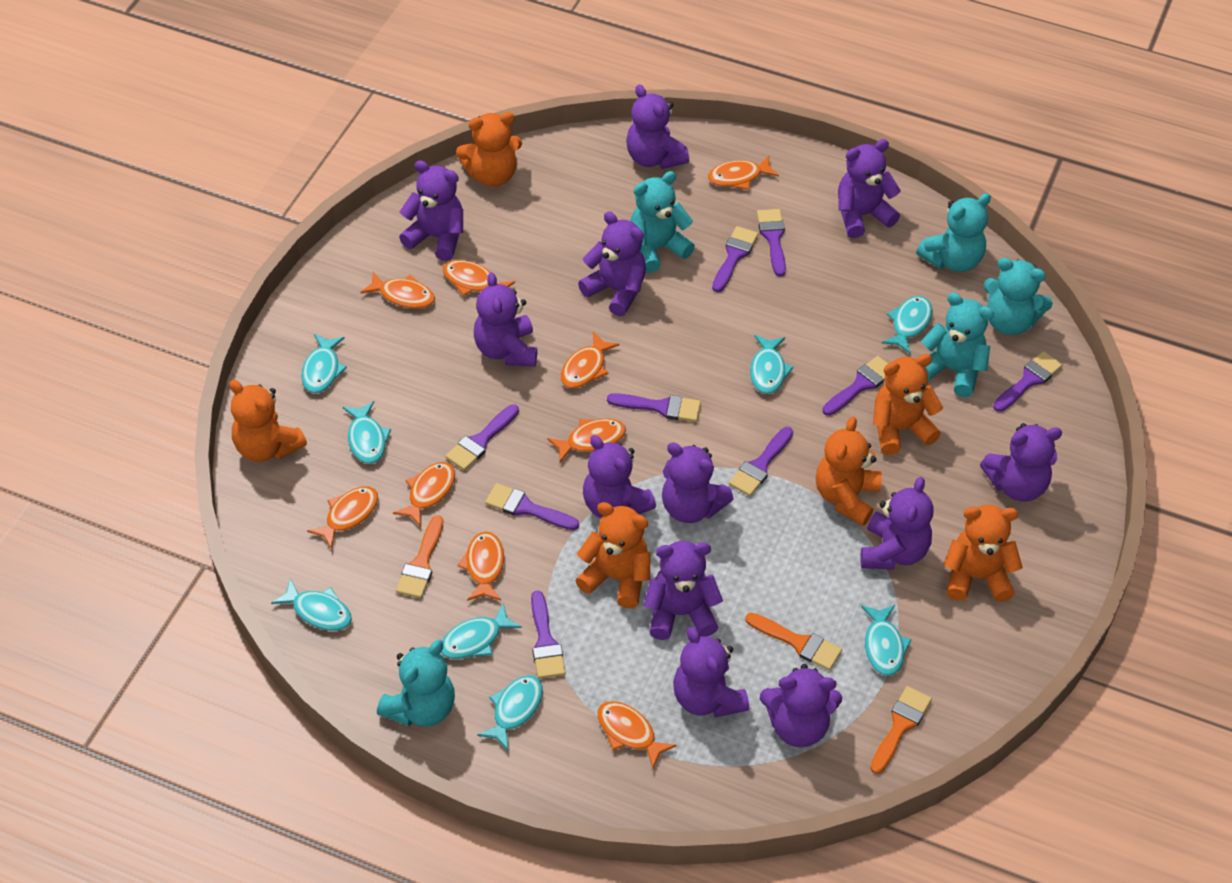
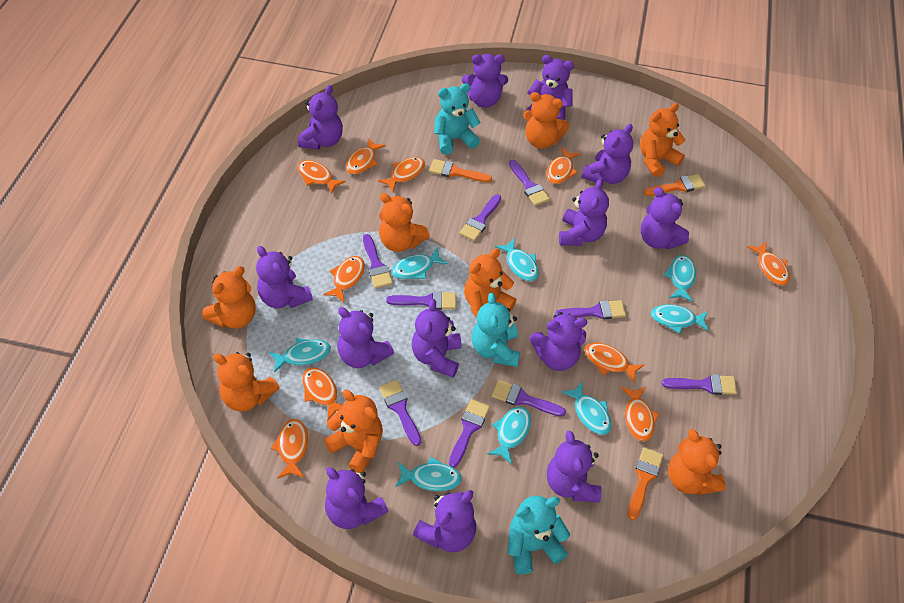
orange fish: [307,486,378,549] [360,272,435,309] [393,462,455,527] [442,260,515,296] [457,531,504,601] [547,418,626,462] [561,332,620,389] [597,701,677,769] [708,156,779,190] = 9 -> [271,419,308,479] [297,160,346,194] [302,368,343,421] [323,256,365,303] [346,138,386,175] [378,157,425,192] [546,147,581,184] [585,343,644,383] [621,387,659,441] [747,241,790,285] = 10
orange teddy bear: [229,380,307,462] [456,112,522,187] [575,502,650,609] [816,417,882,526] [873,354,943,455] [944,505,1023,602] = 6 -> [202,266,256,329] [213,352,280,412] [324,390,383,473] [379,193,430,252] [464,248,516,319] [523,92,570,149] [640,103,685,177] [668,429,726,495] = 8
purple teddy bear: [399,160,463,261] [474,272,537,367] [578,212,646,316] [583,435,656,518] [626,85,689,169] [643,541,723,640] [662,443,733,523] [673,627,749,717] [760,664,842,748] [838,139,901,238] [860,477,933,570] [980,423,1062,502] = 12 -> [256,246,313,308] [298,85,343,150] [325,467,388,529] [337,307,394,368] [412,299,462,378] [413,490,476,552] [462,54,508,108] [526,55,574,120] [530,312,587,371] [547,431,601,503] [559,179,609,246] [581,124,633,184] [641,187,689,249] = 13
turquoise teddy bear: [377,640,455,727] [630,171,695,273] [916,193,991,272] [921,292,994,397] [983,258,1053,335] = 5 -> [434,83,481,155] [472,293,520,367] [507,496,570,574] = 3

